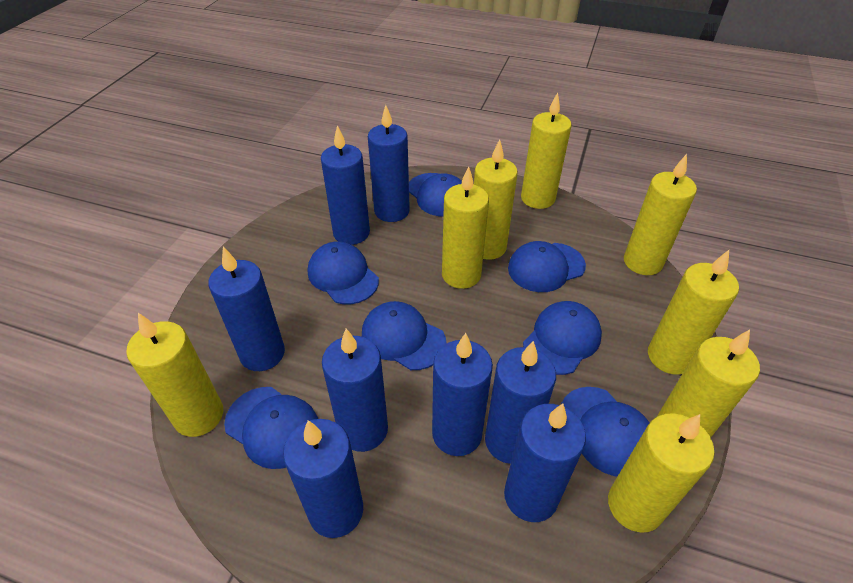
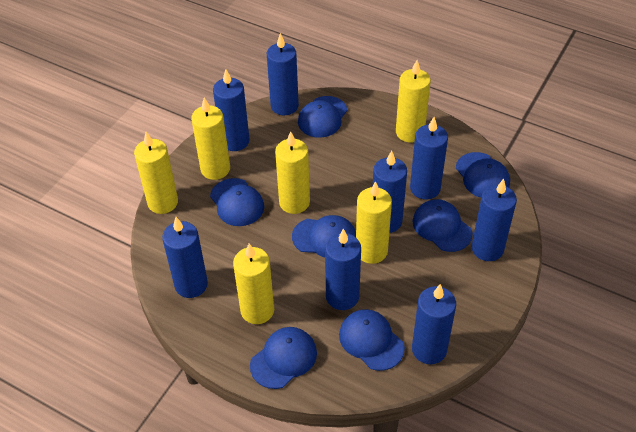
yellow candle: [126,313,223,437] [442,166,489,289] [474,139,518,260] [521,93,572,209] [608,413,714,533] [624,154,697,275] [648,250,739,375] [657,330,760,438] = 8 -> [134,132,178,214] [191,97,230,180] [233,244,274,324] [275,131,310,214] [356,181,392,264] [396,60,431,142] = 6

